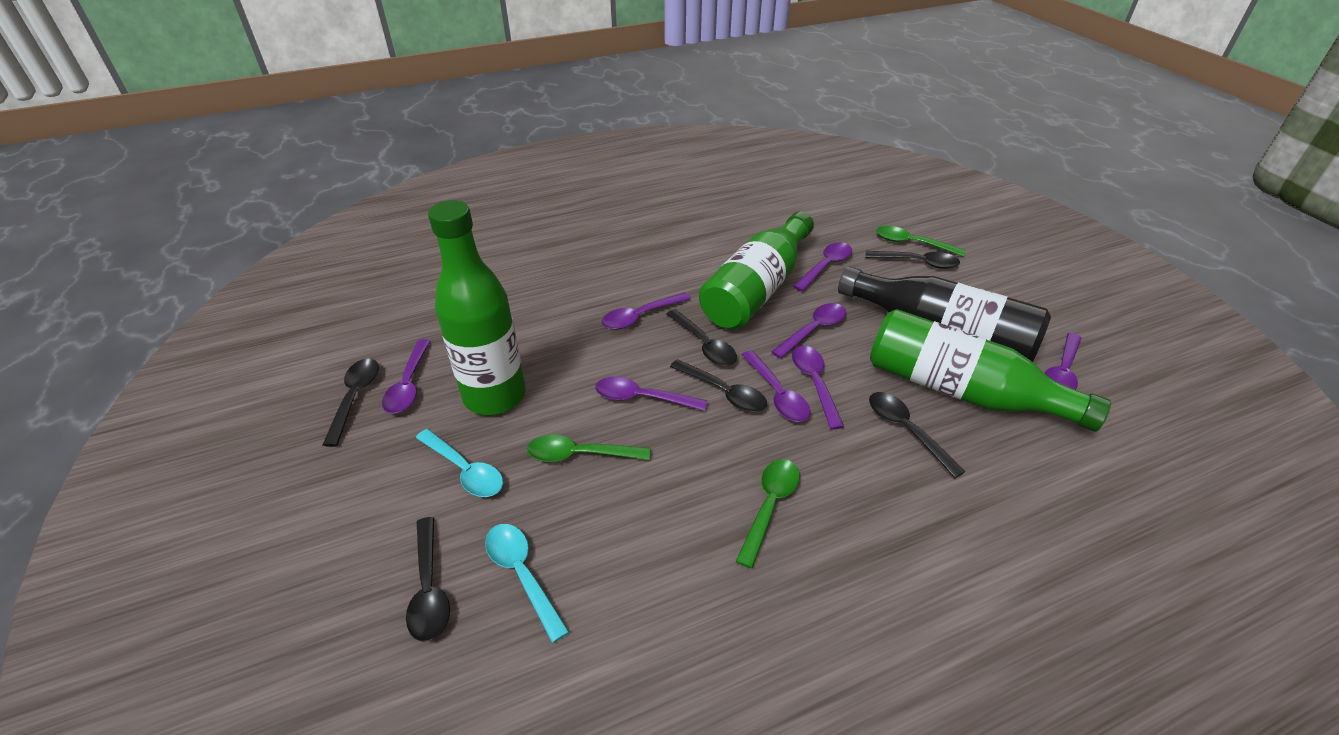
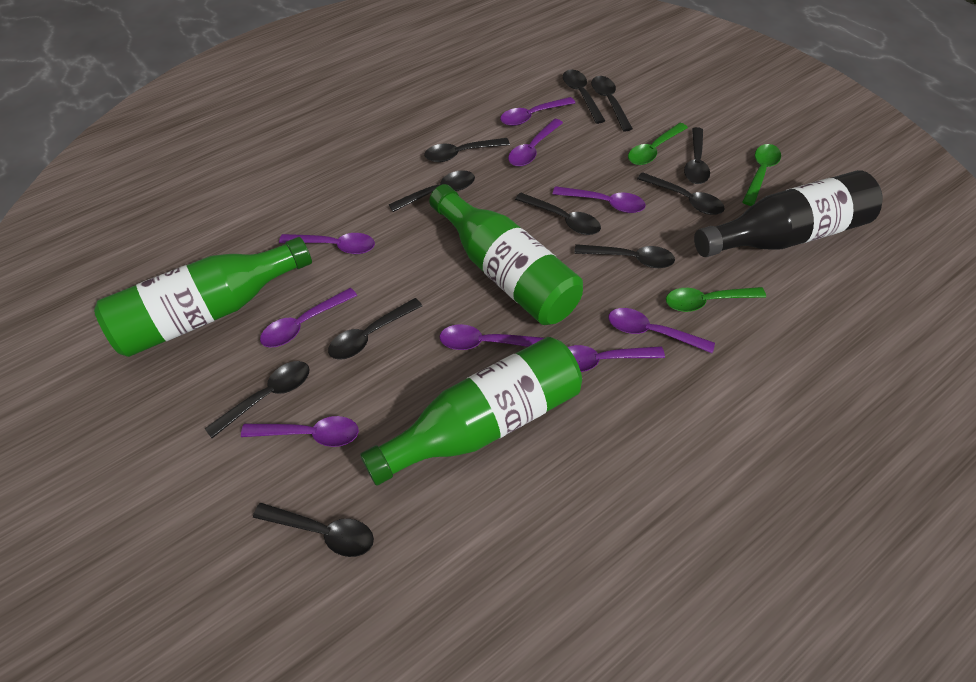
black spoon: [323,358,379,447] [406,517,450,642] [666,309,737,366] [670,359,767,412] [865,251,960,269] [869,392,966,478] = 6 -> [205,361,310,438] [253,503,374,557] [328,298,422,360] [388,170,475,212] [424,138,510,162] [515,193,601,235] [563,70,605,124] [574,244,675,268] [591,76,633,131] [637,172,725,215] [684,127,710,184] = 11
purple spoon: [382,339,430,414] [595,376,707,411] [601,292,691,330] [742,350,810,422] [771,303,846,359] [792,346,844,430] [793,242,852,291] [1045,333,1081,390] = 8 -> [241,416,359,447] [260,288,357,347] [279,233,375,254] [440,324,544,350] [500,97,575,126] [508,119,563,167] [553,186,646,213] [568,345,665,372] [608,308,715,353] = 9
turquoise spoon: [416,429,503,497] [485,524,569,643] = 2 -> none = 0

